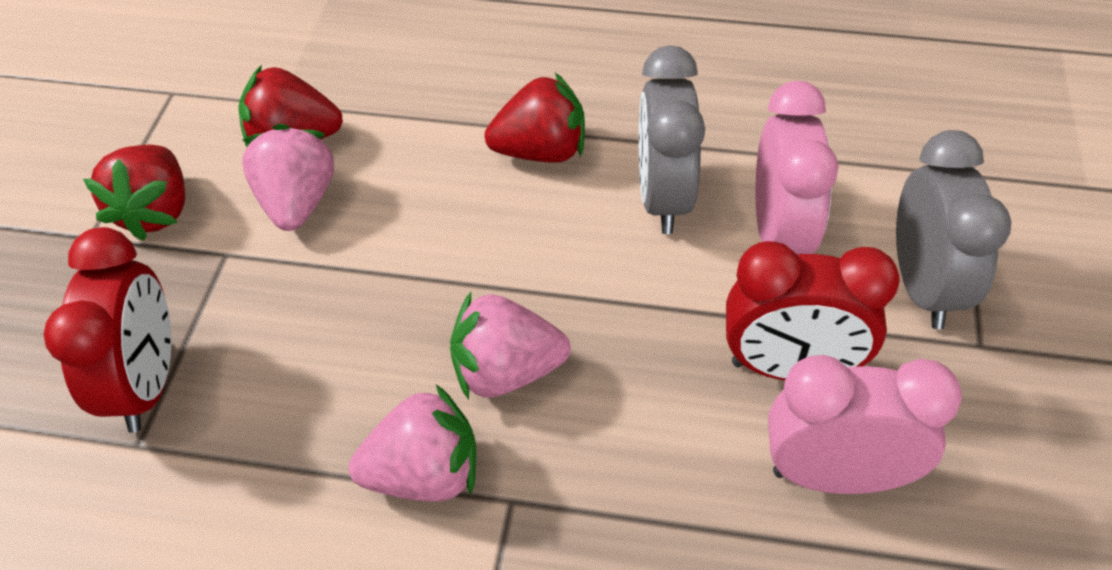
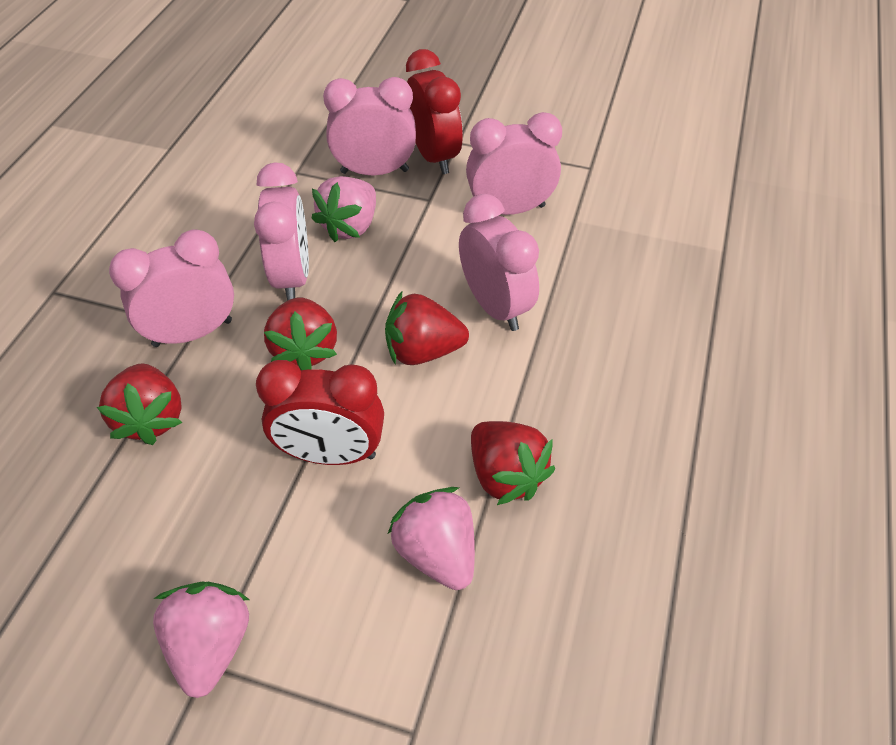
grey clock: [639,45,705,234] [896,130,1012,329] = 2 -> none = 0
pink clock: [756,81,838,254] [768,355,962,494] = 2 -> [109,230,234,347] [254,162,309,301] [323,77,416,175] [459,194,539,331] [466,112,562,215] = 5
red strawberry: [83,145,185,241] [238,65,343,147] [485,73,585,163] = 3 -> [97,363,183,445] [264,298,337,370] [385,290,469,365] [471,421,555,505] = 4

